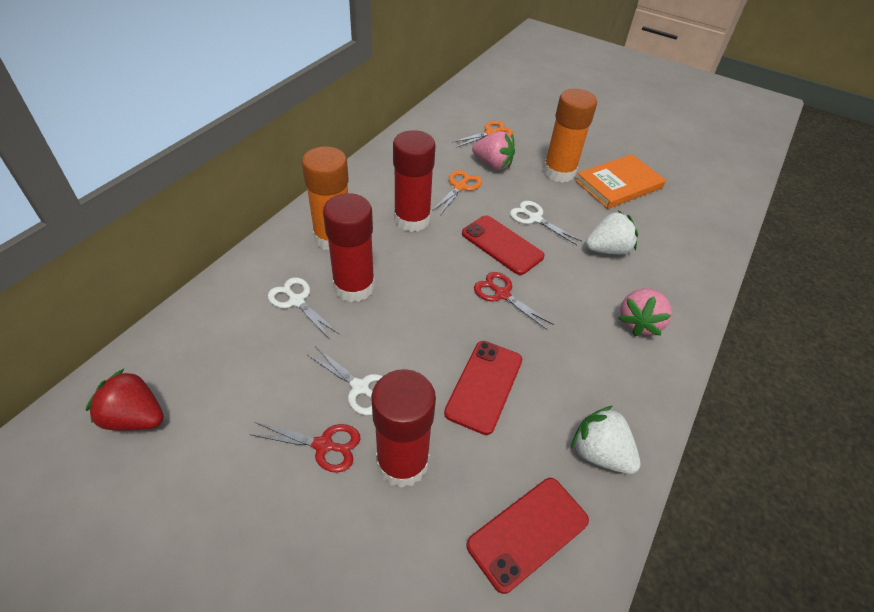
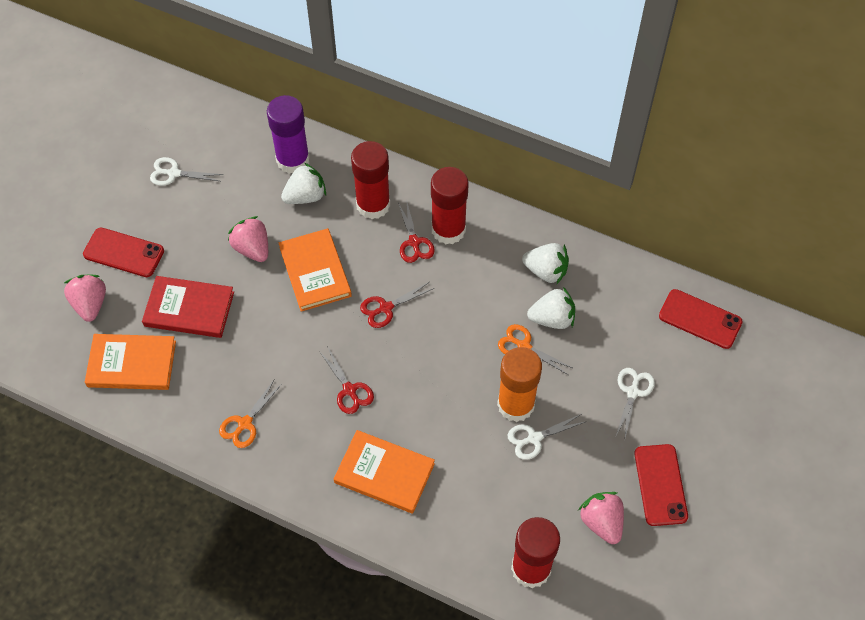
orange book: [575,154,666,209] = 1 -> [85,334,176,390] [279,228,352,312] [334,430,435,514] = 3
orange glue stick: [302,146,349,251] [543,89,597,183] = 2 -> [497,347,542,422] = 1
pink strawberry: [472,131,515,170] [619,288,672,336] = 2 -> [64,274,106,322] [228,216,268,262] [578,492,624,544] = 3
purple glue stick: none = 0 -> [267,95,310,174] = 1
red book: none = 0 -> [142,276,234,338] = 1
red scissors: [249,422,360,473] [474,272,554,330] = 2 -> [319,346,374,414] [360,282,434,328] [398,199,435,263] = 3
red strawberry: [86,368,164,431] = 1 -> none = 0
white strawberry: [571,406,640,474] [586,211,638,254] = 2 -> [281,163,326,204] [522,243,569,284] [527,287,575,329] = 3

